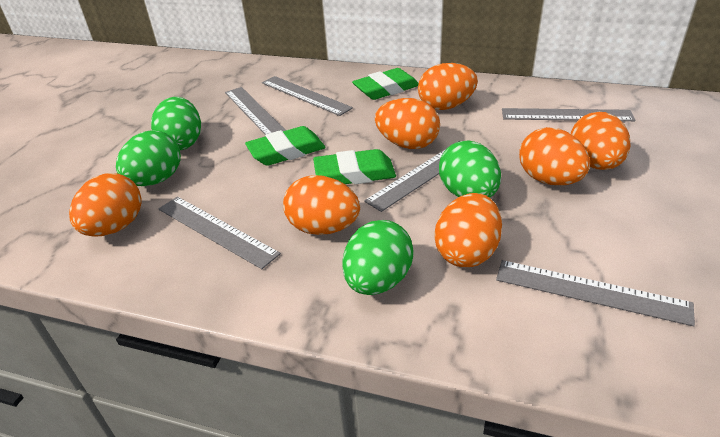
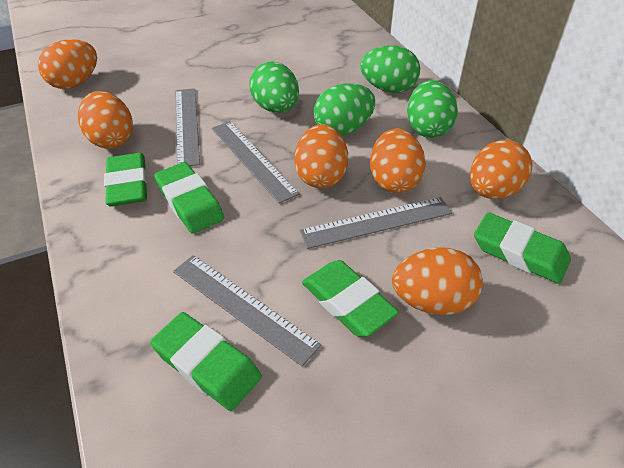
green eraser: [245,126,326,166] [313,149,396,184] [352,68,419,100] = 3 -> [104,153,147,207] [150,312,262,411] [154,162,224,234] [302,260,399,337] [474,212,571,284] = 5
grey ruler: [159,197,281,269] [225,87,286,135] [262,76,353,116] [364,141,460,212] [496,260,695,326] [502,108,635,121] = 6 -> [173,255,321,366] [175,88,200,166] [212,121,299,204] [300,197,452,249] = 4
orange egg: [69,173,142,237] [283,175,360,235] [375,98,440,149] [418,63,478,110] [435,193,502,267] [519,127,590,185] [570,112,631,170] = 7 -> [38,39,97,89] [78,91,133,149] [294,124,348,188] [370,129,426,193] [392,247,483,315] [470,140,532,199] = 6

